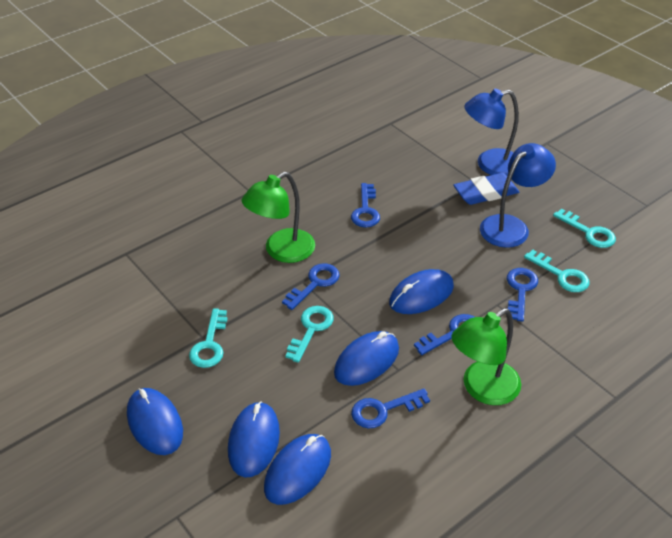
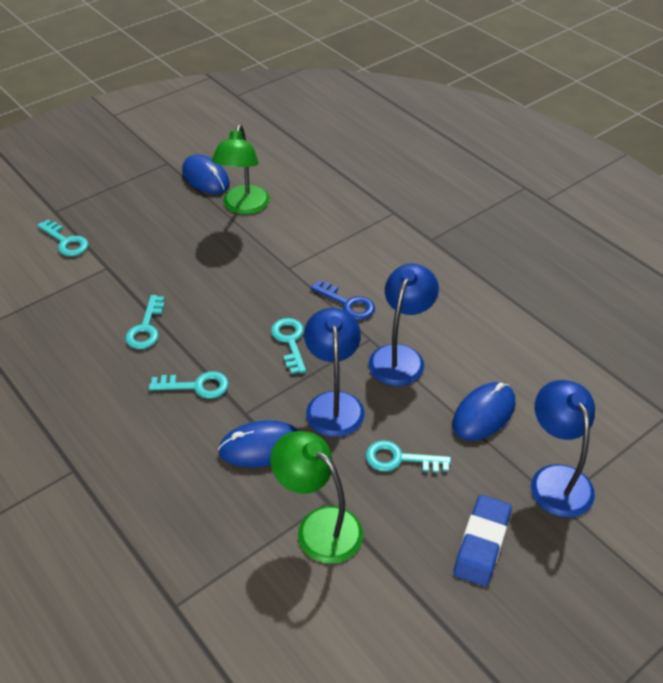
blue key: [282,263,340,310] [351,183,380,227] [351,388,430,428] [414,314,474,355] [507,268,538,322] = 5 -> [310,280,375,320] = 1
blue lamp: [464,89,519,176] [480,143,556,248] = 2 -> [304,308,364,437] [369,264,439,386] [531,380,595,517] = 3
blue mouse: [127,388,183,455] [228,401,280,478] [264,434,331,505] [334,331,399,386] [389,269,454,314] = 5 -> [182,154,230,194] [218,421,299,467] [452,382,515,441] = 3
turquoise key: [189,308,228,368] [286,306,334,363] [524,250,589,292] [553,208,616,248] = 4 -> [37,219,88,256] [125,295,165,349] [149,371,229,399] [271,318,306,374] [366,440,451,473] = 5

